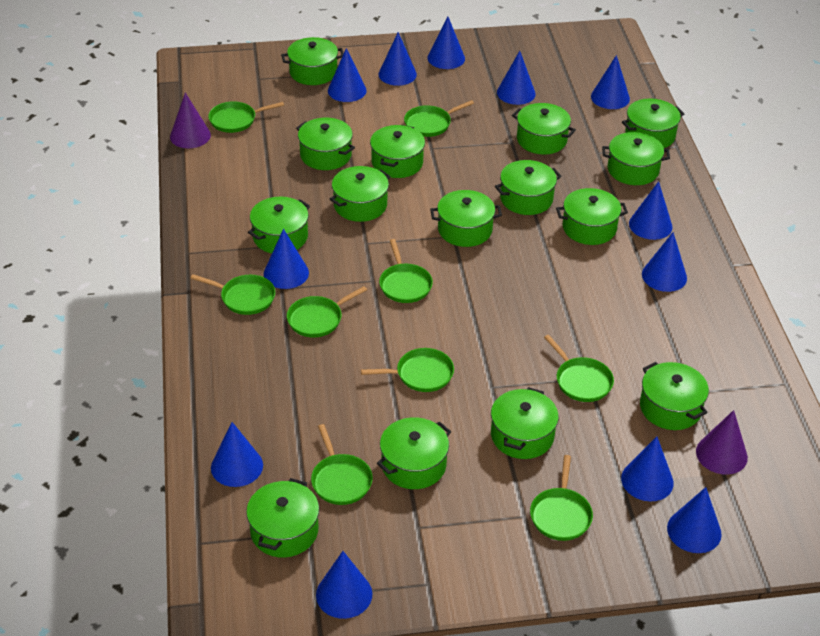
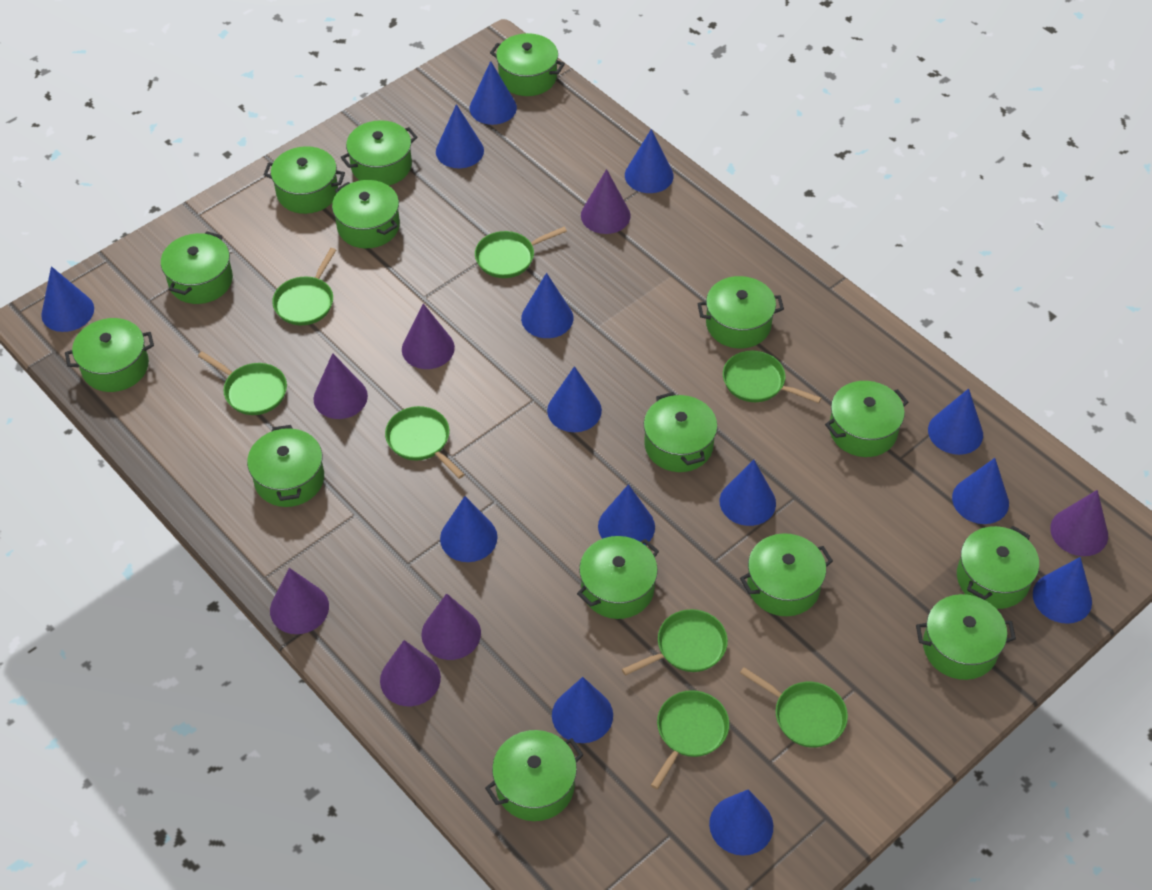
blue cone: [211,422,263,487] [264,229,309,289] [316,551,372,619] [328,48,367,102] [378,32,417,86] [428,17,465,69] [497,51,536,105] [591,55,630,109] [621,437,674,501] [629,181,672,240] [642,232,687,292] [667,487,722,553] = 12 -> [41,266,94,332] [436,104,484,168] [440,496,498,562] [470,61,517,125] [521,273,573,338] [547,366,602,432] [552,677,613,743] [598,484,655,545] [625,129,673,193] [709,790,773,856] [720,460,776,526] [928,388,983,455] [952,458,1009,524] [1033,557,1092,624] = 14
green pan: [190,274,275,315] [208,101,284,133] [287,286,367,337] [311,424,373,505] [361,348,454,392] [379,239,433,303] [404,100,474,137] [530,455,593,541] [544,335,614,402] = 9 -> [198,352,287,415] [272,248,336,325] [385,406,465,479] [475,227,567,278] [622,609,728,676] [651,690,729,789] [723,351,821,403] [740,667,848,748] = 8
purple cone: [170,93,211,148] [696,410,748,475] = 2 -> [270,568,329,634] [314,353,368,419] [380,640,441,706] [402,304,455,369] [421,593,481,660] [581,169,631,234] [1050,490,1108,556] = 7

